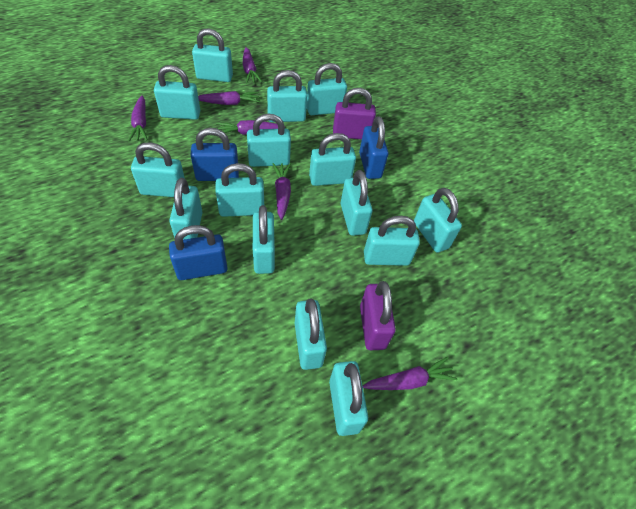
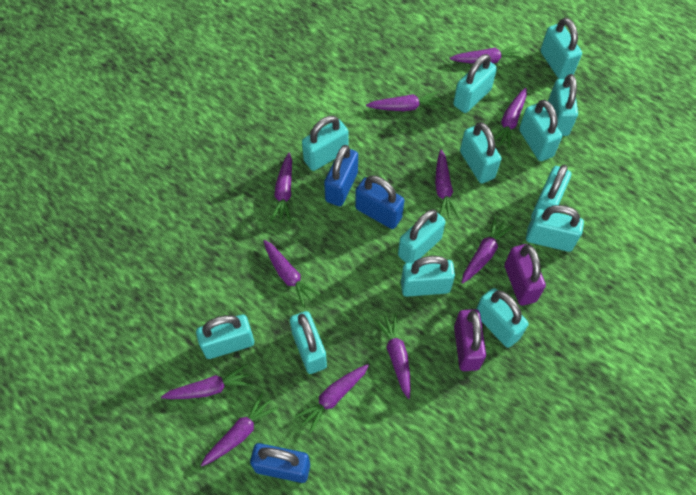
purple carrot: [128,96,148,142] [198,91,260,105] [216,120,285,135] [243,47,262,83] [273,163,291,220] [363,357,458,390] = 6 -> [161,364,252,399] [201,392,278,466] [263,240,321,308] [270,153,292,223] [294,364,369,433] [366,91,443,111] [375,313,411,399] [435,150,460,219] [450,44,524,64] [461,216,513,284] [494,88,527,149] = 11
turquoise padlock: [131,142,185,197] [154,65,200,120] [169,178,203,240] [192,28,233,82] [215,163,264,217] [247,113,291,167] [253,205,275,274] [267,70,307,122] [295,299,327,370] [307,63,347,115] [309,133,356,186] [329,361,368,436] [341,170,373,236] [364,216,420,266] [414,188,462,253] = 15 -> [196,315,254,359] [290,311,327,374] [302,116,348,171] [398,209,446,263] [401,256,455,297] [453,54,497,113] [460,122,501,184] [476,288,529,348] [519,100,562,161] [526,205,584,252] [531,165,571,219] [540,17,582,79] [548,74,578,136] = 13

